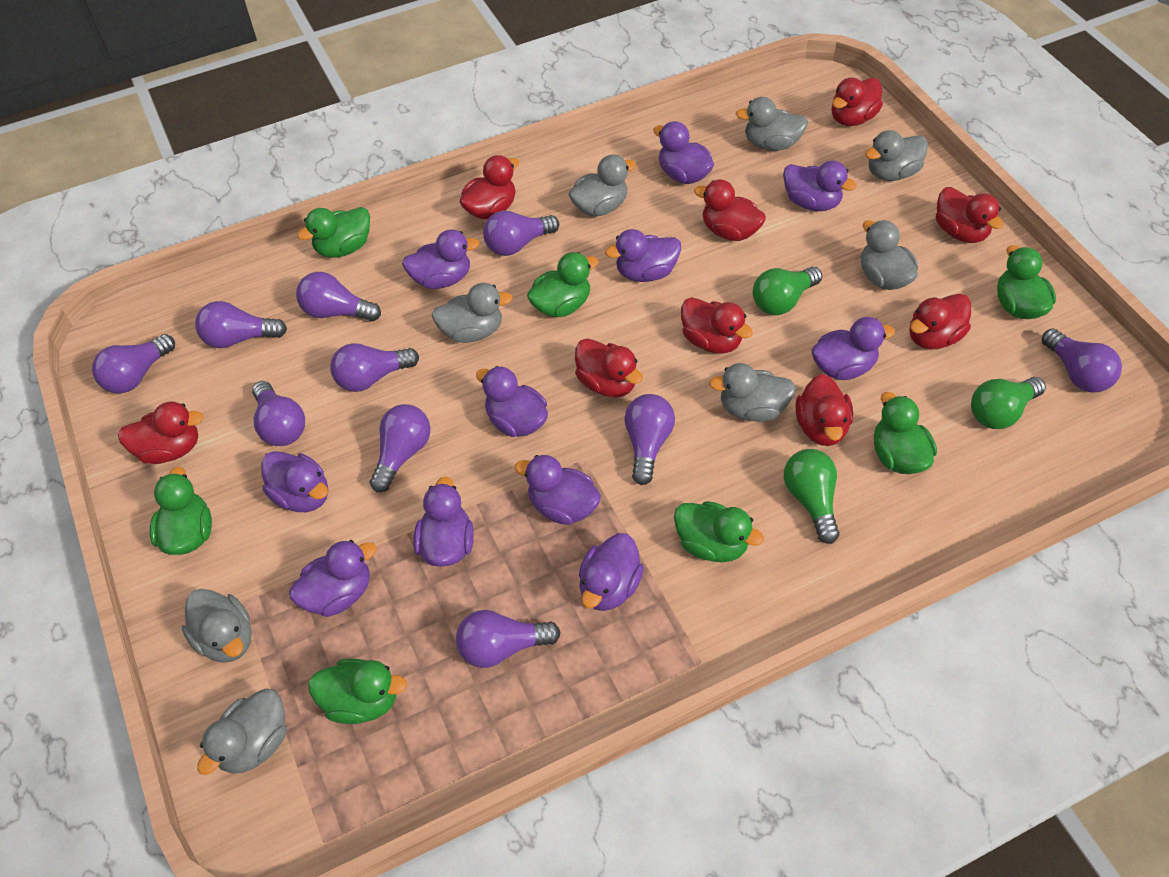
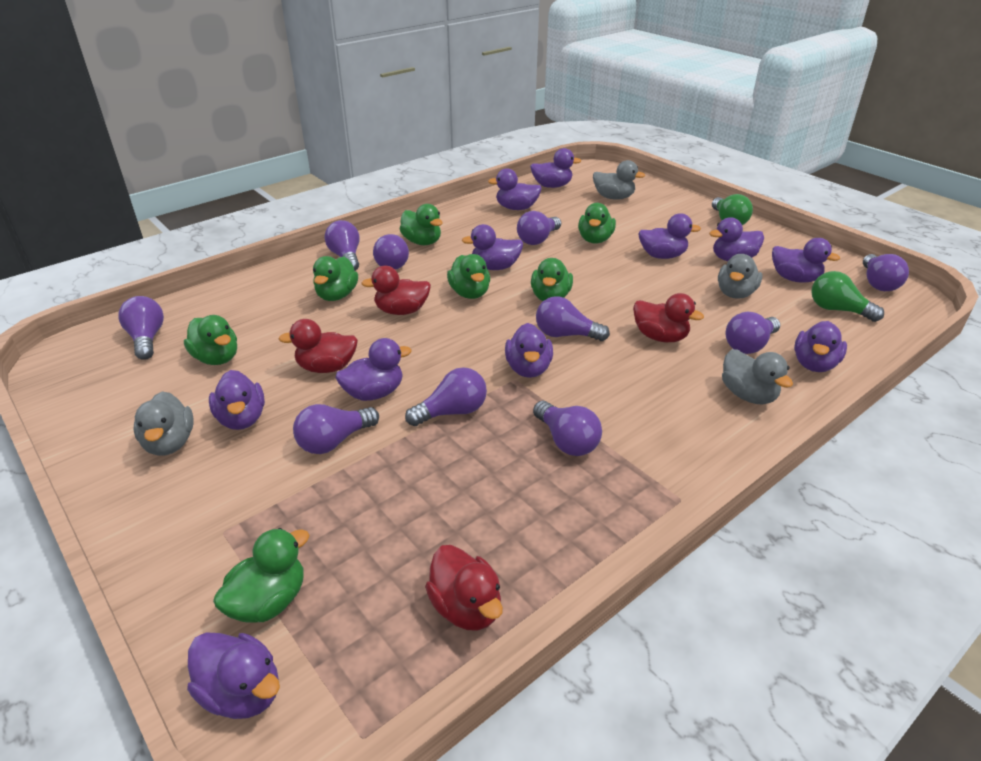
green light bulb: [753,267,822,315] [784,449,839,544] [971,377,1046,429] = 3 -> [712,194,753,225] [811,271,884,322] = 2
grey duck: [182,588,252,663] [197,689,287,775] [431,283,513,343] [569,155,636,217] [709,363,796,422] [736,97,808,151] [861,220,918,290] [865,130,928,181] = 8 -> [133,391,194,456] [593,160,645,200] [718,254,762,299] [722,349,793,405] = 4
red duck: [118,402,204,464] [460,155,519,219] [575,338,643,397] [681,297,753,354] [694,179,766,241] [796,374,853,446] [832,77,883,126] [909,294,971,349] [936,187,1004,243] = 9 -> [278,319,358,373] [361,266,431,315] [425,545,503,631] [633,293,704,342] = 4

